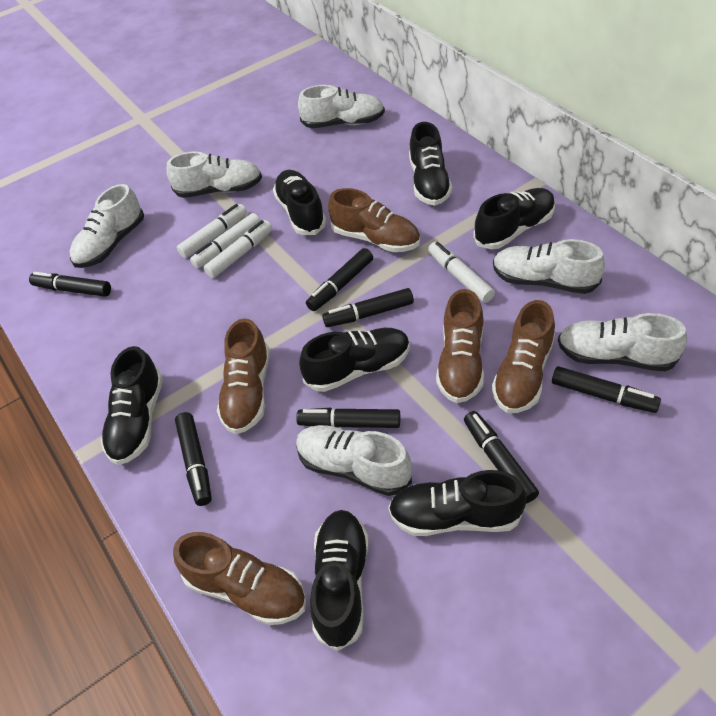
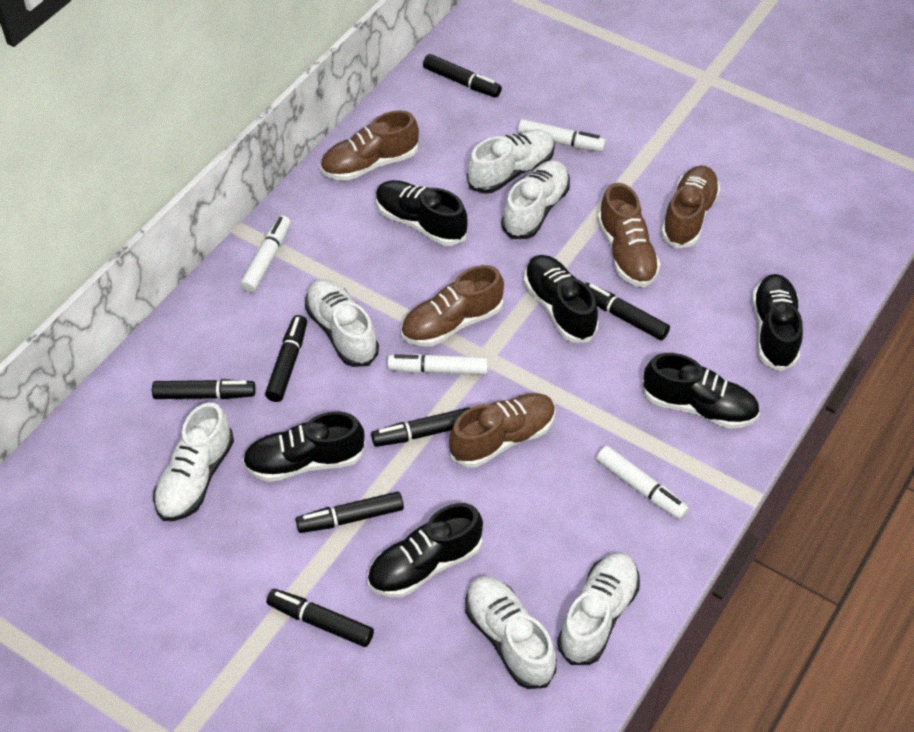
black shoe: [101,346,163,465] [273,170,327,235] [299,328,410,392] [310,510,369,651] [388,470,527,536] [409,122,452,205] [473,188,555,249] = 7 -> [242,411,366,482] [367,503,483,597] [376,180,468,246] [524,255,599,342] [642,353,760,429] [752,274,803,371] = 6

